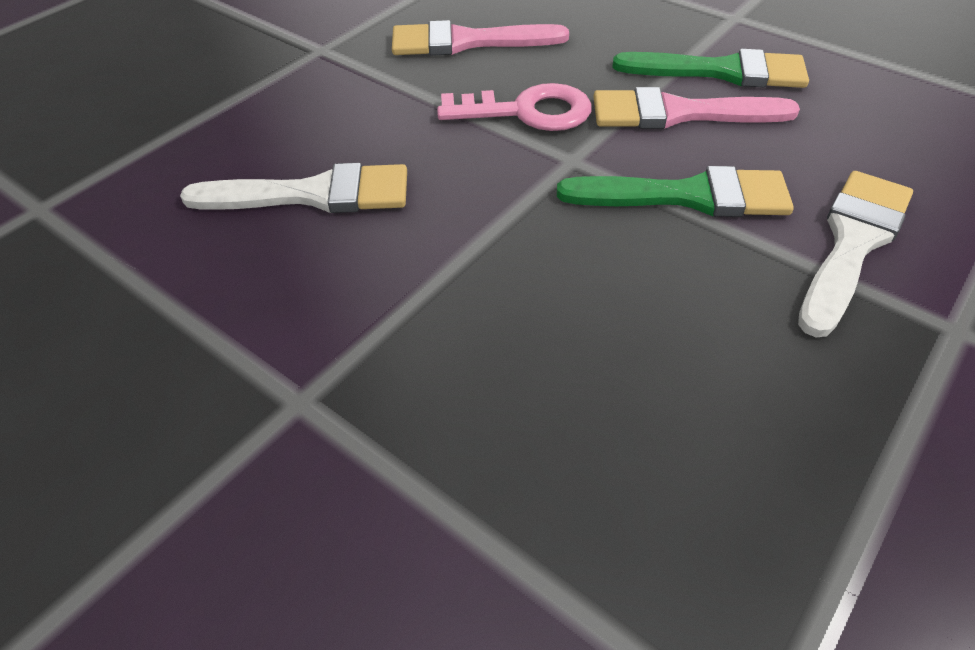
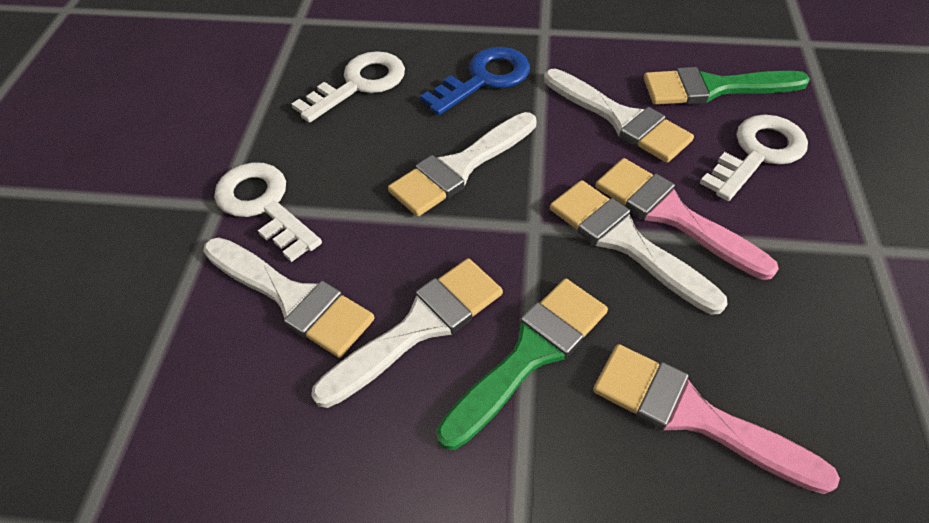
blue key: none = 0 -> [420,47,530,115] = 1
pink key: [437,83,591,131] = 1 -> none = 0
white brush: [180,163,407,213] [798,171,913,337] = 2 -> [203,237,374,358] [311,258,503,408] [388,112,537,217] [544,69,694,163] [550,180,728,315] = 5
white key: none = 0 -> [214,162,322,262] [292,51,405,123] [700,114,808,201] = 3

